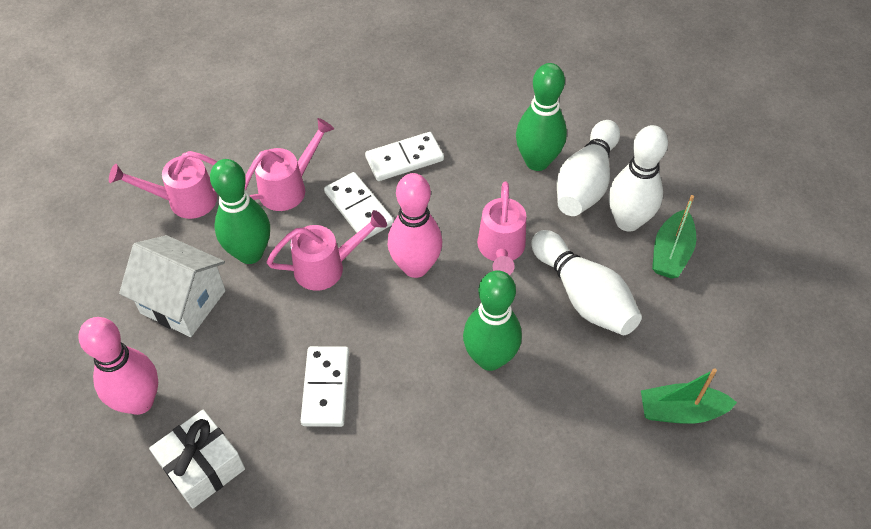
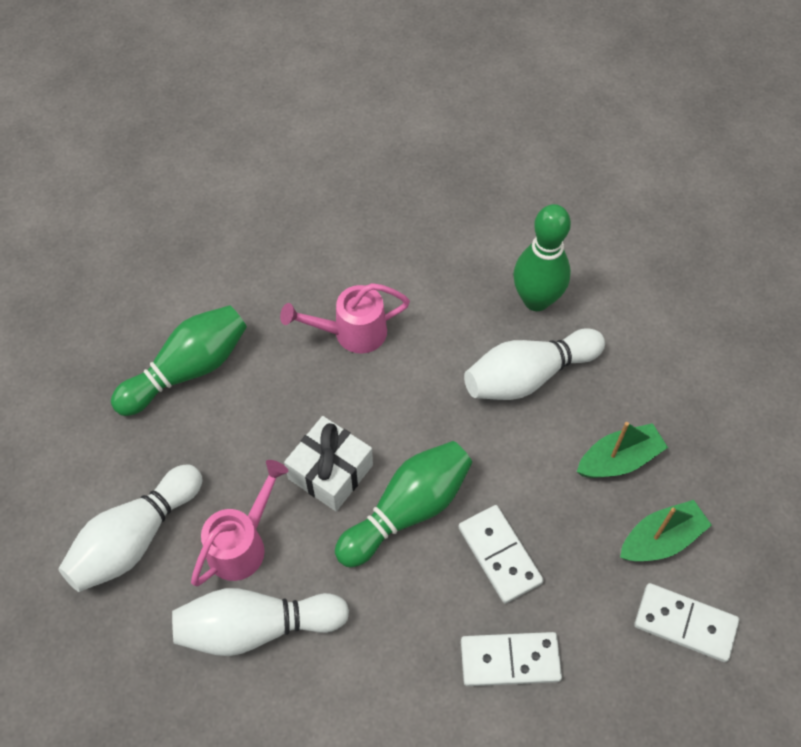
pink bowling pin: [78,317,158,415] [388,173,442,278] = 2 -> none = 0
pink watering can: [109,151,217,219] [245,118,334,211] [267,210,387,291] [477,181,526,275] = 4 -> [191,460,288,586] [280,283,410,354] = 2
white house: [119,235,226,337] = 1 -> none = 0

